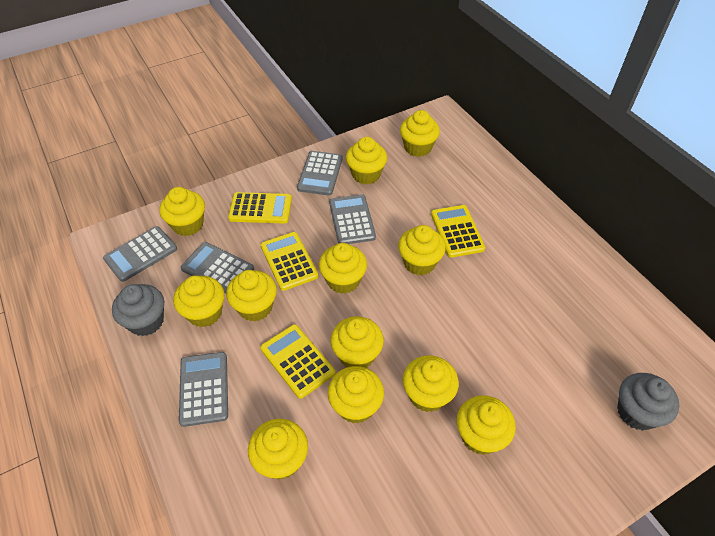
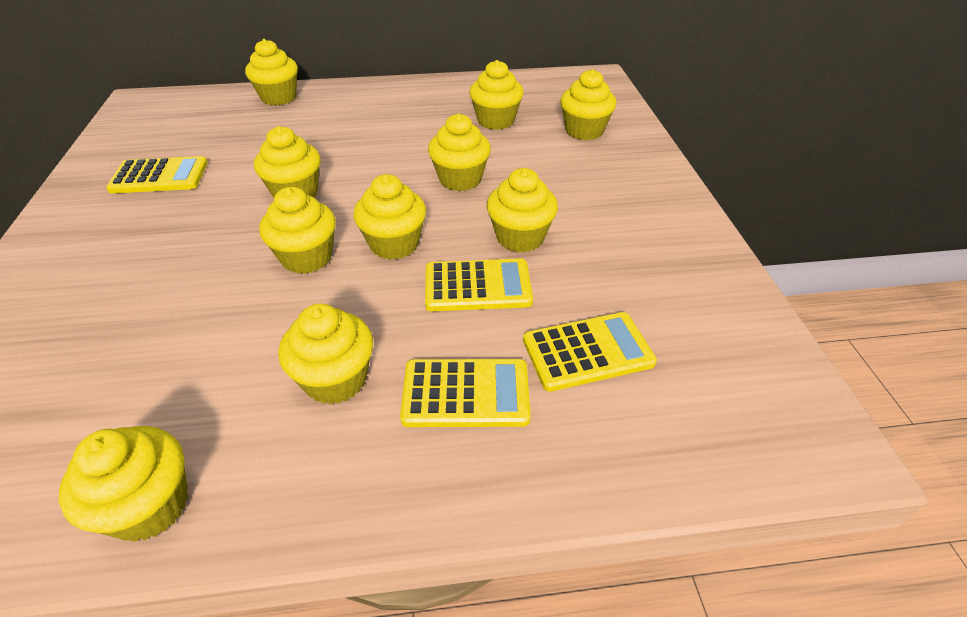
grey calculator: [103,226,177,282] [179,352,228,427] [181,242,254,294] [297,151,343,196] [329,194,376,244] = 5 -> none = 0
grey cupcake: [112,284,164,336] [617,373,679,431] = 2 -> none = 0
yellow cupcake: [159,187,205,236] [173,275,225,327] [226,270,277,322] [248,419,308,480] [319,243,367,294] [328,366,384,424] [331,316,384,368] [346,137,387,184] [398,225,446,275] [400,110,440,157] [403,355,459,412] [457,395,516,455] = 12 -> [59,426,188,542] [245,39,298,105] [254,126,321,197] [259,187,336,274] [278,304,373,404] [353,174,426,260] [428,114,491,191] [469,60,524,130] [487,168,558,252] [560,69,616,140] = 10

